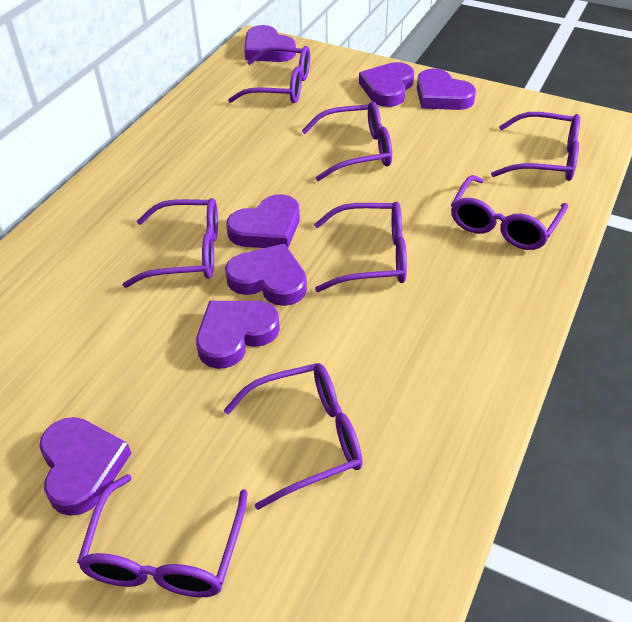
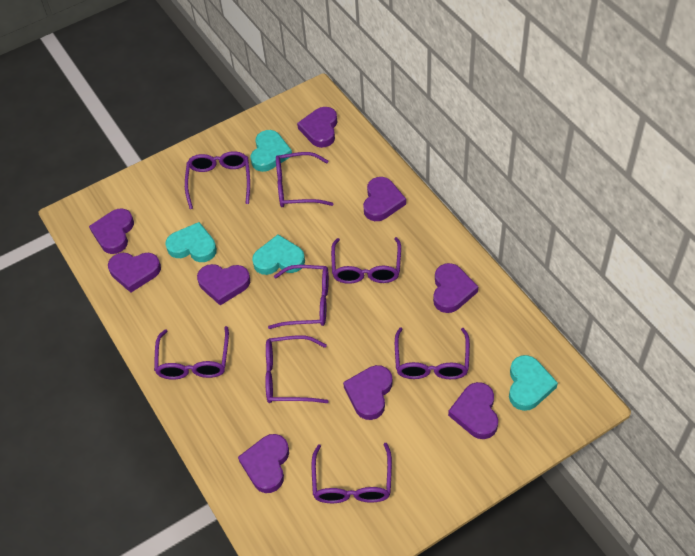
purple heart: [39,417,131,516] [196,301,280,369] [225,244,307,306] [226,194,300,248] [244,25,296,62] [359,62,414,107] [417,68,476,110] = 7 -> [89,208,134,254] [108,253,161,293] [197,264,250,305] [238,434,289,493] [297,107,337,148] [343,365,392,420] [363,177,406,221] [433,263,478,313] [448,382,498,439] = 9
turquoise heart: none = 0 -> [165,222,217,262] [251,130,292,172] [252,235,305,275] [509,355,558,411] = 4

